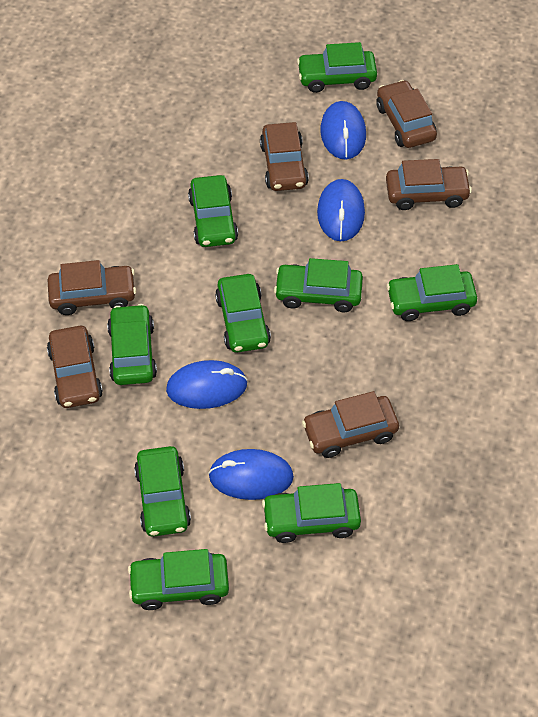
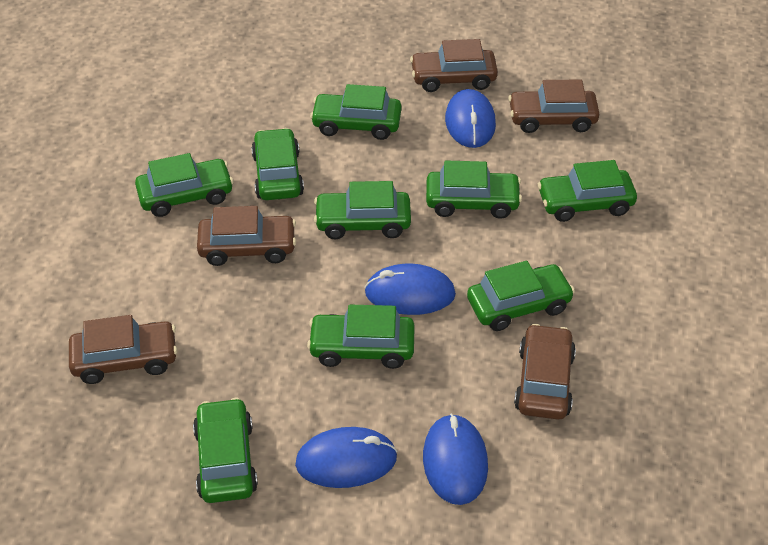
brown car: [47,326,103,408] [48,260,136,315] [260,122,309,191] [302,391,399,458] [377,80,437,148] [386,159,472,210] = 6 -> [69,315,178,384] [197,206,296,266] [410,39,498,92] [508,79,599,133] [514,324,576,420] = 5

